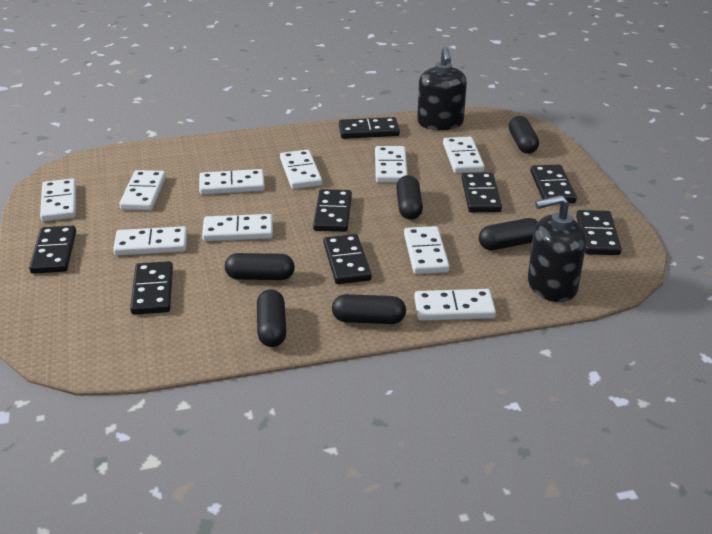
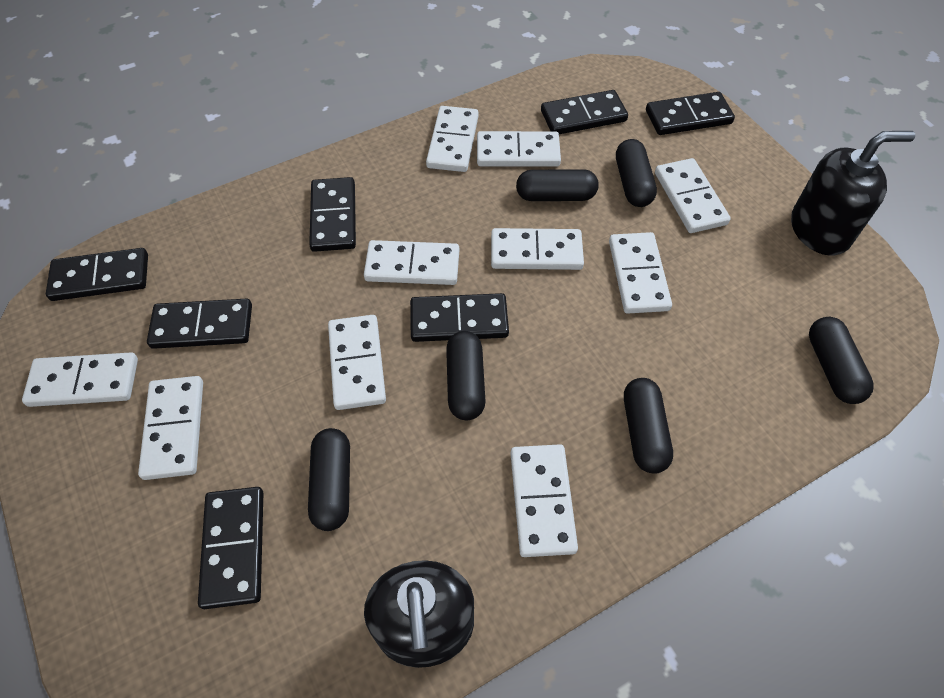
black domino: [29,225,76,274] [130,261,173,315] [313,189,352,232] [324,234,372,284] [339,117,400,139] [462,172,502,212] [531,165,577,203] [576,210,622,255] = 8 -> [46,248,148,301] [147,299,252,349] [198,487,263,609] [309,177,356,252] [410,293,509,342] [541,90,628,134] [646,92,735,135] = 7

